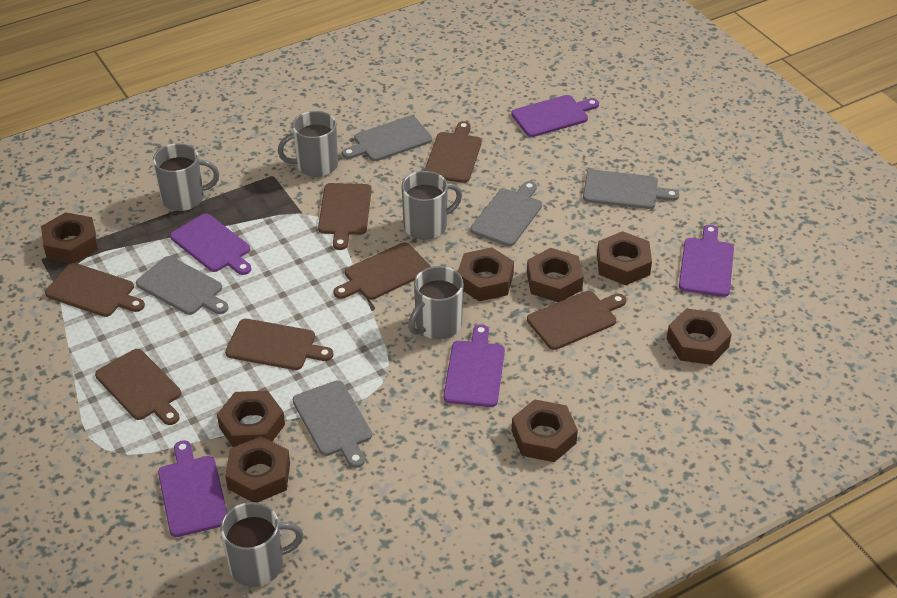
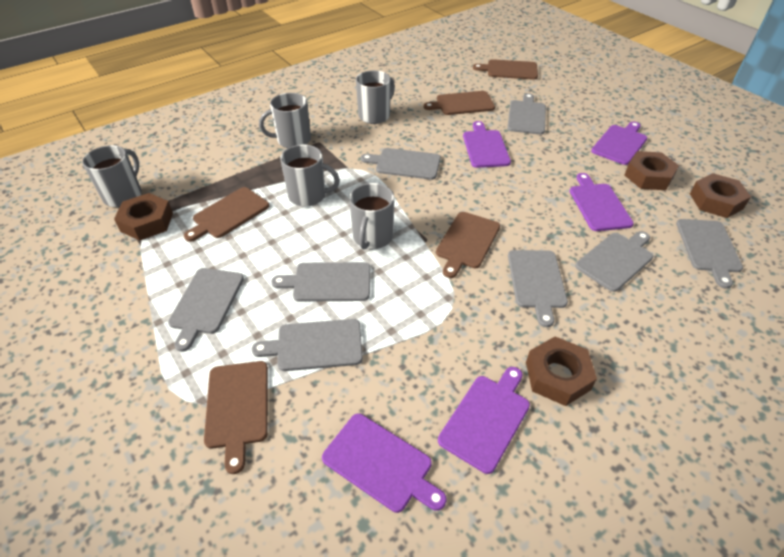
brown cutting board: [45,263,145,317] [95,349,181,425] [225,319,333,370] [318,183,372,250] [334,242,431,300] [424,121,482,183] [527,291,626,350] = 7 -> [184,187,269,242] [204,361,268,474] [424,91,495,115] [436,212,500,278] [473,59,538,80] = 5
brown nut: [41,212,98,263] [217,390,285,447] [225,436,290,502] [458,247,514,301] [512,399,578,462] [527,248,584,302] [597,231,652,285] [667,308,732,365] = 8 -> [114,193,173,241] [526,337,597,406] [624,151,679,190] [690,173,751,218] = 4
grey cutting board: [136,256,229,315] [293,380,372,468] [342,116,432,161] [470,181,542,246] [583,170,679,209] = 5 -> [168,268,244,352] [252,319,363,371] [271,262,370,302] [361,148,441,180] [507,93,546,135] [508,250,568,327] [575,231,653,292] [676,219,743,289] = 8

